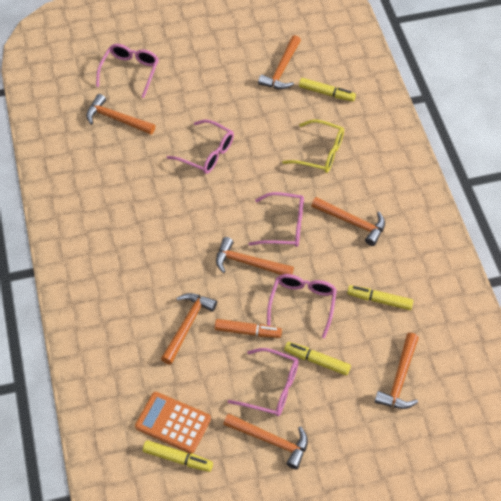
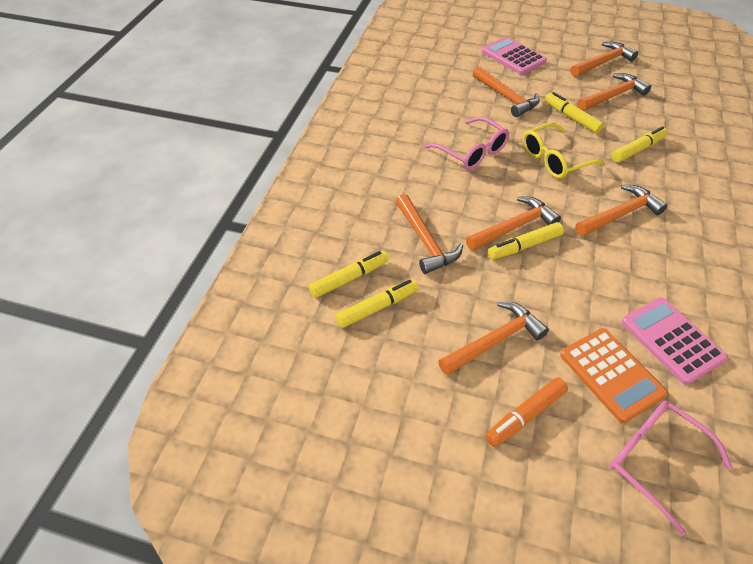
pink calculator: none = 0 -> [482,36,547,75] [621,297,728,385] = 2
pink glasses: [96,44,159,98] [167,120,234,174] [228,348,299,416] [249,192,304,247] [267,274,337,338] = 5 -> [424,117,510,170] [610,401,732,535] = 2
yellow marker: [143,440,213,472] [284,342,351,375] [299,78,356,102] [347,285,413,310] = 4 -> [309,251,389,298] [336,279,419,328] [488,222,564,260] [545,92,604,133] [612,126,668,163] = 5

